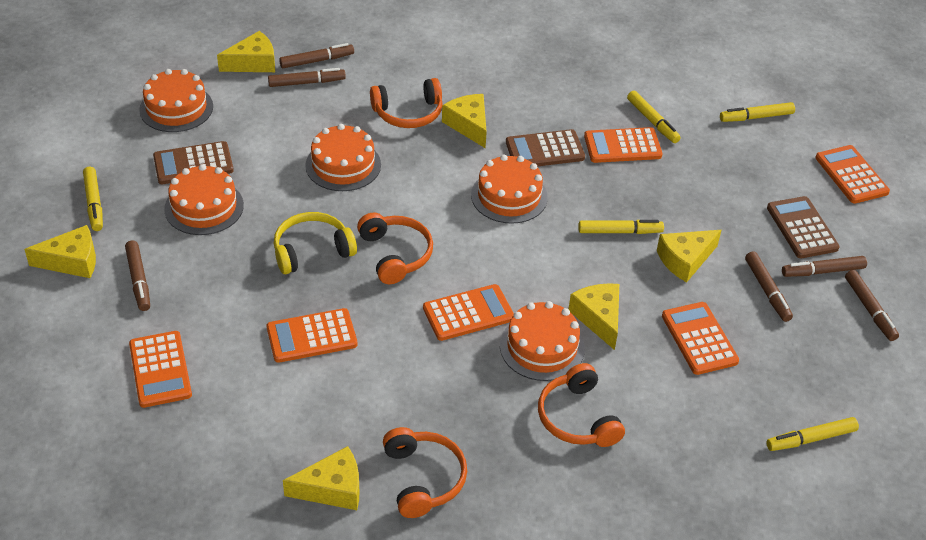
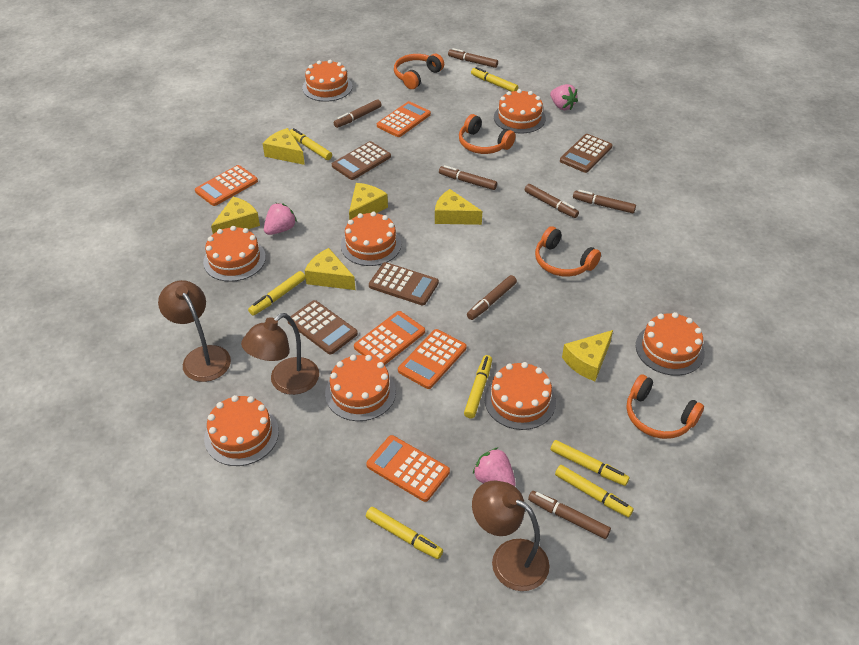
brown calculator: [153,141,234,184] [506,129,585,166] [767,196,840,258] = 3 -> [288,300,358,355] [332,141,391,180] [369,262,439,306] [560,134,612,173] = 4
brown lamp: none = 0 -> [158,280,231,382] [241,313,319,395] [472,481,549,591] = 3
brown marker: [125,241,150,311] [268,68,346,87] [279,43,354,68] [745,251,793,322] [782,256,867,277] [845,270,899,341] = 6 -> [334,99,382,128] [439,165,497,190] [448,48,498,68] [467,275,517,320] [525,184,579,218] [528,491,611,539] [573,190,636,213] = 7
orange cake: [139,69,213,132] [164,164,244,235] [305,124,381,191] [471,154,548,224] [500,301,585,381] = 5 -> [203,226,266,282] [204,395,279,466] [302,60,352,102] [325,355,396,421] [341,212,401,266] [484,362,556,430] [494,89,546,134] [636,312,705,376] = 8
orange calculator: [129,331,192,408] [267,308,357,363] [423,284,514,341] [584,127,662,163] [662,302,739,375] [815,145,890,204] = 6 -> [195,165,258,206] [354,311,425,365] [366,435,450,502] [377,101,431,137] [398,329,467,389] = 5
pink strawberry: none = 0 -> [264,203,297,235] [473,447,516,486] [550,84,578,110] = 3
yellow headphones: [274,212,357,274] = 1 -> none = 0
yellow marker: [83,167,103,231] [578,220,664,234] [627,91,681,143] [720,102,795,122] [766,417,859,451] = 5 -> [248,271,306,316] [290,128,332,160] [366,507,443,559] [464,355,492,418] [471,67,518,92] [551,440,630,486] [555,465,634,517] = 7

